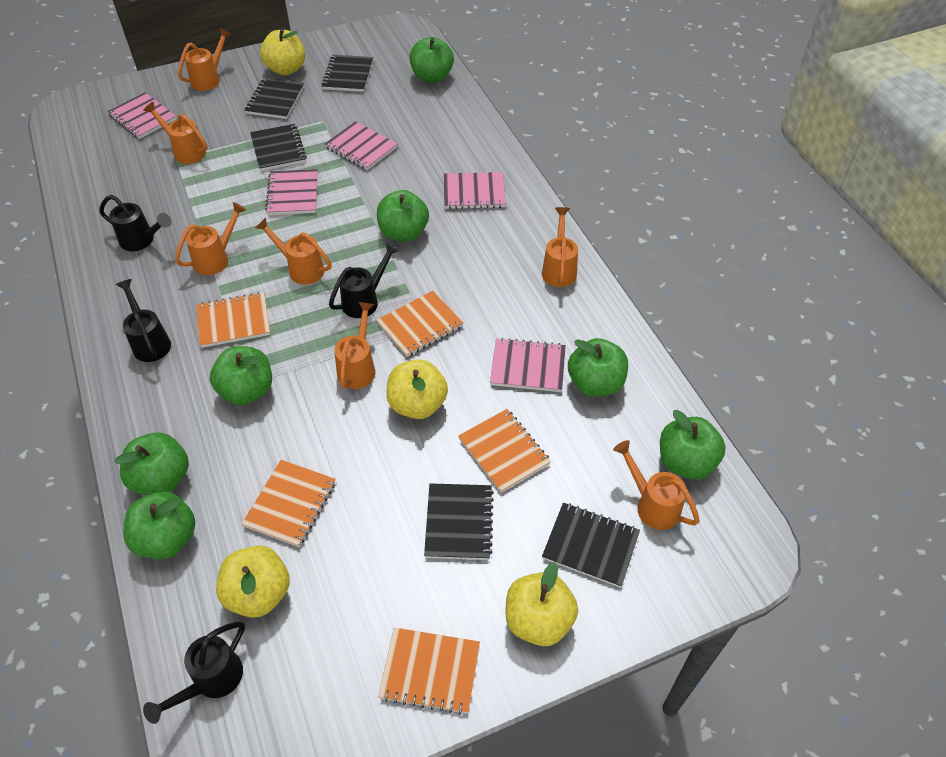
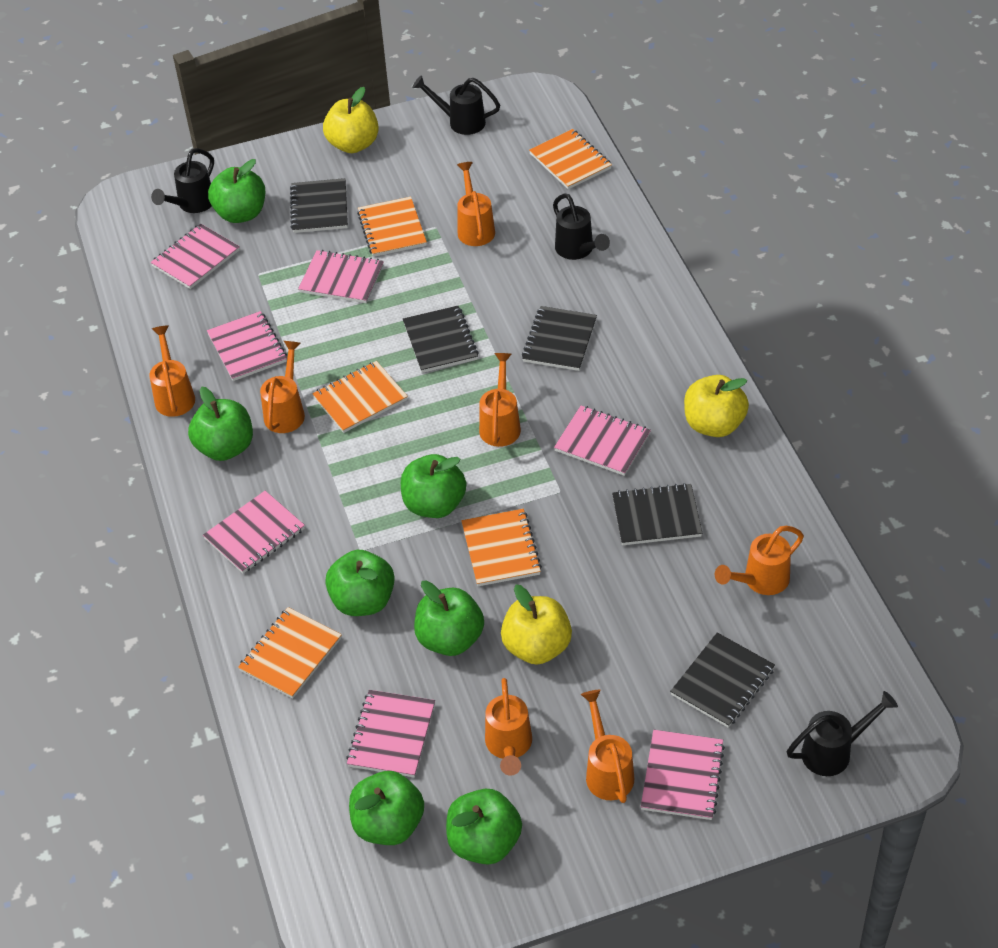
pink notebook: [107,92,177,139] [265,169,318,215] [325,121,397,170] [444,172,506,209] [490,338,566,392] = 5 -> [151,224,240,289] [203,491,305,573] [207,311,287,381] [298,250,384,303] [346,690,435,777] [554,406,651,476] [641,730,725,820] = 7
yellow apple: [216,545,290,618] [260,29,305,75] [386,359,448,419] [505,562,578,646] = 4 -> [323,87,379,153] [501,585,572,665] [684,375,749,437] = 3

